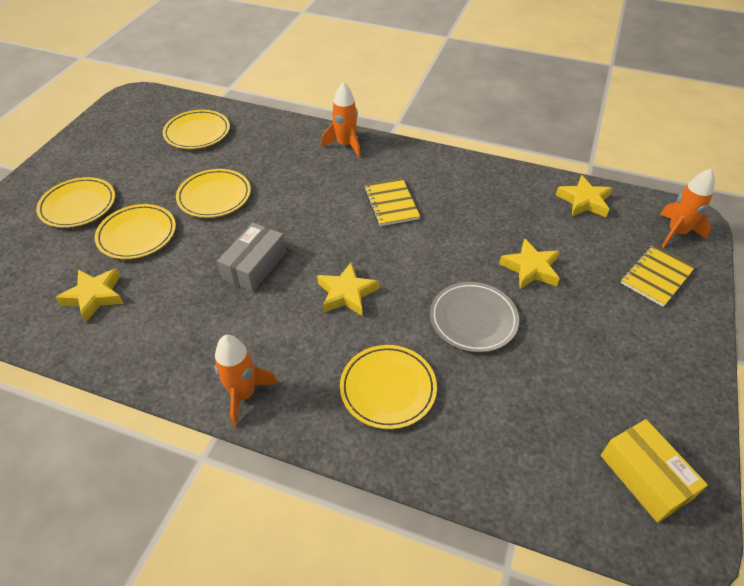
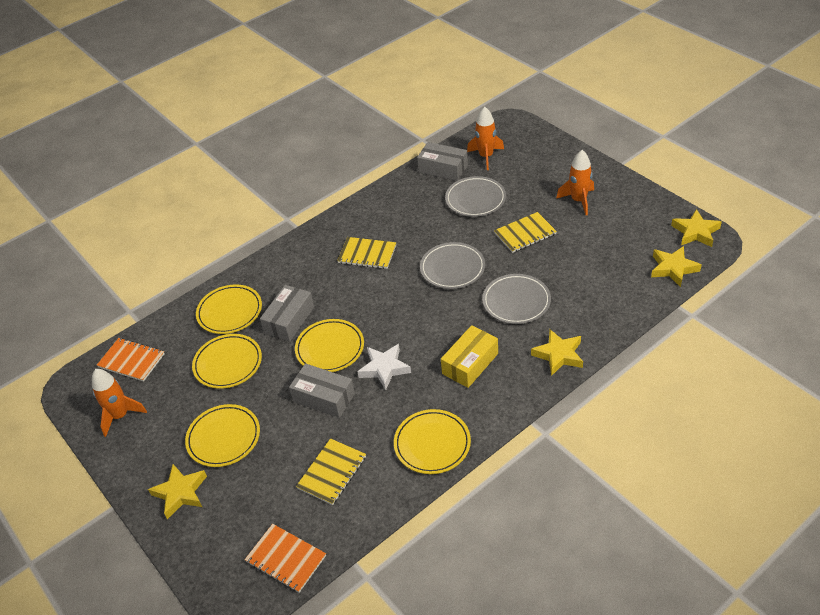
grey box: [217,223,286,292] = 1 -> [260,285,314,342] [289,363,355,418] [417,142,468,181] = 3
grey plate: [430,282,519,352] = 1 -> [420,242,485,289] [445,176,506,217] [482,274,551,324] = 3
orange notebook: none = 0 -> [97,338,165,382] [245,524,326,593] = 2
white star: none = 0 -> [358,344,411,390] = 1
yellow notebook: [364,178,420,226] [621,245,695,307] = 2 -> [296,438,366,505] [337,237,396,269] [494,212,557,253] = 3

